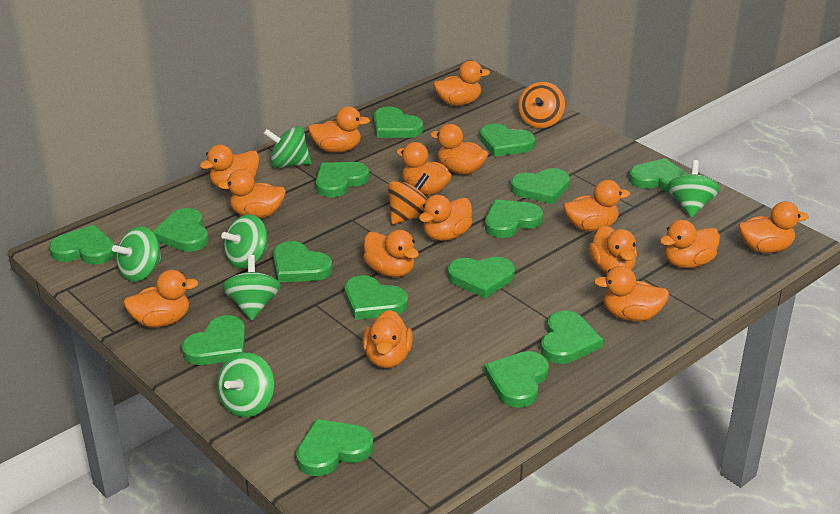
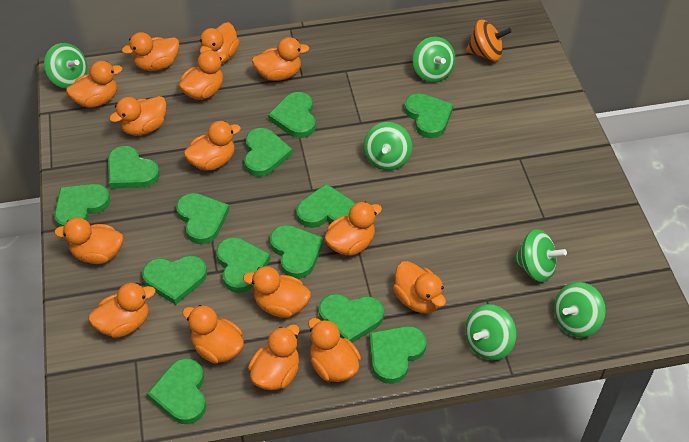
green heart: [49,225,116,265] [153,208,209,252] [182,315,245,365] [273,241,333,282] [296,419,373,476] [316,162,369,198] [345,275,408,320] [374,107,423,138] [448,257,515,298] [480,123,535,157] [484,351,549,408] [485,200,543,238] [510,168,570,204] [541,310,603,364] [629,158,688,193] = 15 -> [54,184,111,227] [108,146,160,189] [142,256,207,305] [147,358,206,424] [176,193,229,244] [216,237,271,293] [244,128,293,177] [268,92,316,138] [270,225,324,279] [296,184,355,228] [319,294,384,343] [369,326,426,384] [404,93,453,139] = 13
orange spinning top: [388,173,429,224] [518,82,565,128] = 2 -> [466,20,512,61] = 1

